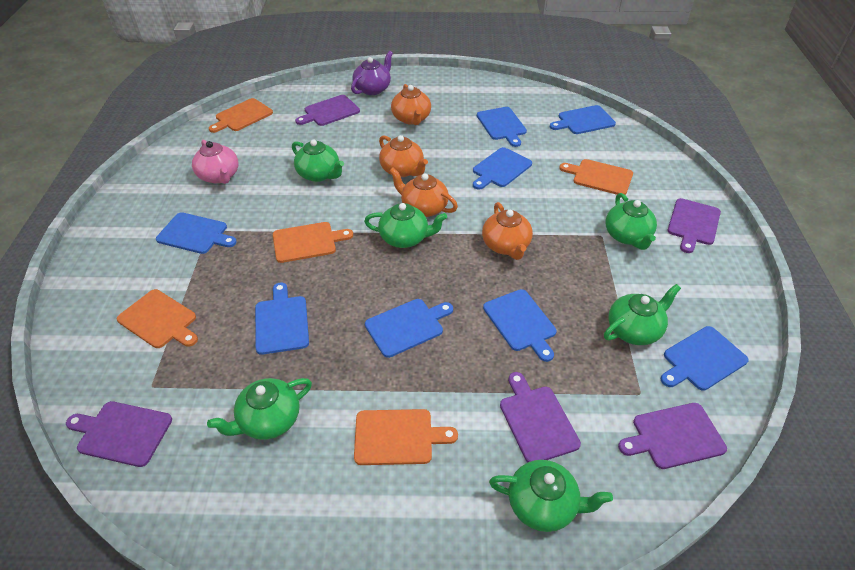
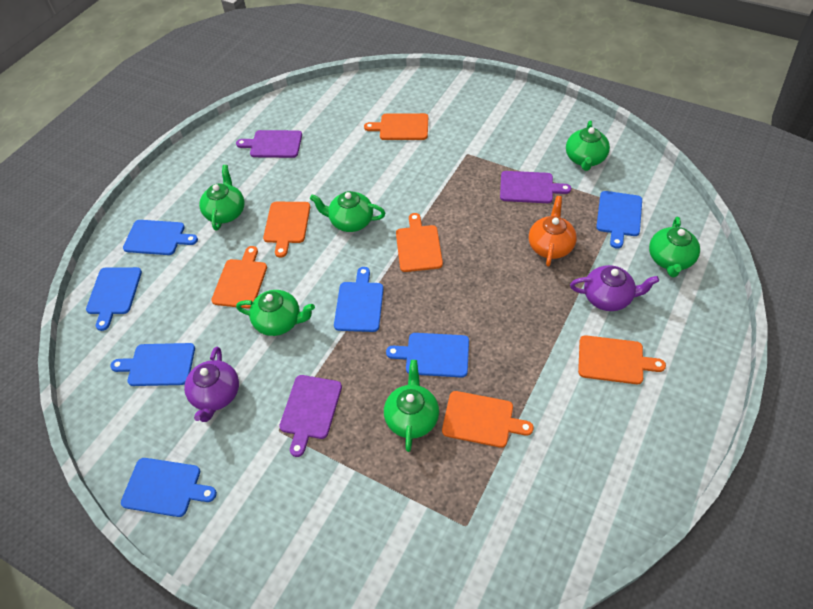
blue cutting board: [156,212,237,254] [255,283,309,355] [365,299,453,358] [473,147,532,190] [477,107,527,147] [483,289,557,362] [550,105,616,134] [661,326,749,391] = 8 -> [86,267,142,331] [110,343,195,386] [121,458,217,517] [123,220,198,255] [334,267,384,332] [386,333,469,378] [596,191,642,249] = 7
orange cutting board: [117,289,198,348] [209,98,273,133] [273,222,353,263] [354,409,458,465] [559,159,633,195] = 5 -> [211,246,267,309] [263,202,310,258] [364,113,428,140] [396,213,443,272] [442,391,534,448] [578,335,666,384] = 6
orange teapot: [379,135,428,177] [389,167,458,217] [391,84,431,125] [482,202,533,260] = 4 -> [529,196,577,267] = 1
pink teapot: [192,140,239,184] = 1 -> none = 0
purple cutting board: [66,401,172,467] [295,95,360,126] [500,372,581,463] [618,403,727,469] [667,198,721,253] = 5 -> [236,130,302,158] [279,375,342,457] [500,171,571,203] = 3
purple teapot: [351,51,393,95] = 1 -> [184,347,239,422] [570,265,659,311] = 2

